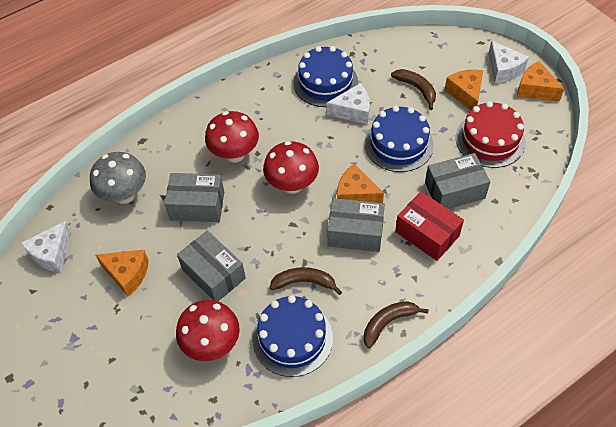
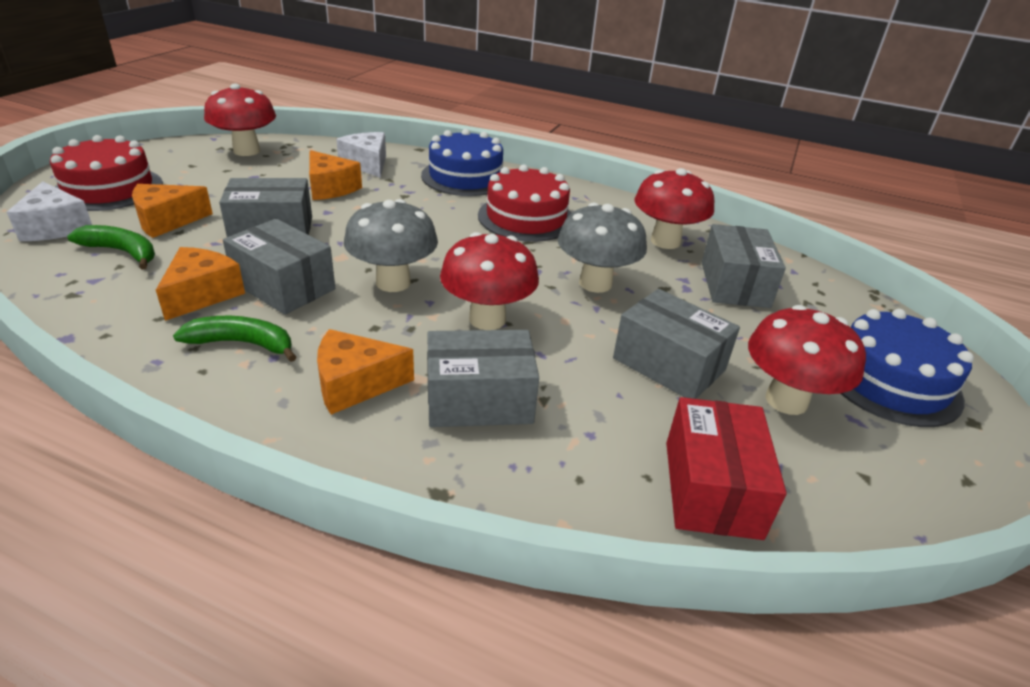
blue cake: [252,295,333,377] [293,46,358,107] [365,106,434,172] = 3 -> [421,129,503,196] [840,309,974,427] = 2
brown banana: [269,267,342,295] [364,301,429,348] [391,69,436,110] = 3 -> none = 0
green banana: none = 0 -> [67,225,155,270] [173,316,296,362] = 2
grey box: [164,173,224,222] [177,230,246,301] [328,198,385,252] [425,153,490,209] = 4 -> [219,178,312,237] [223,219,335,315] [427,330,539,427] [613,289,740,399] [702,224,786,308] = 5
grey mushroom: [90,152,146,204] = 1 -> [344,199,438,292] [558,203,647,293] = 2
red cake: [456,101,526,168] = 1 -> [50,135,163,211] [478,164,571,242] = 2
red mushroom: [176,300,240,361] [205,111,259,163] [263,141,319,194] = 3 -> [204,83,276,156] [440,232,539,330] [635,168,714,249] [748,305,866,415] = 4
white cheese: [21,221,72,272] [327,83,370,124] [488,41,529,83] = 3 -> [7,181,92,241] [336,132,386,178] = 2

